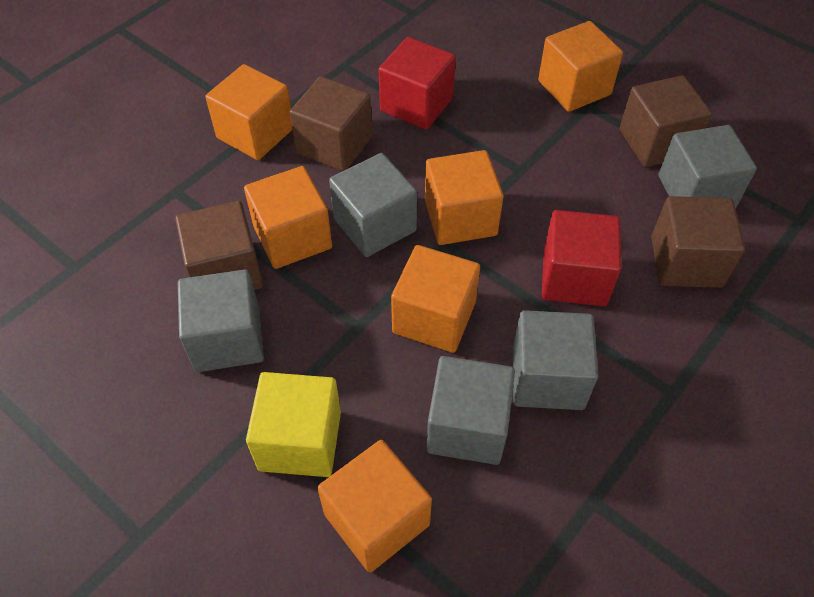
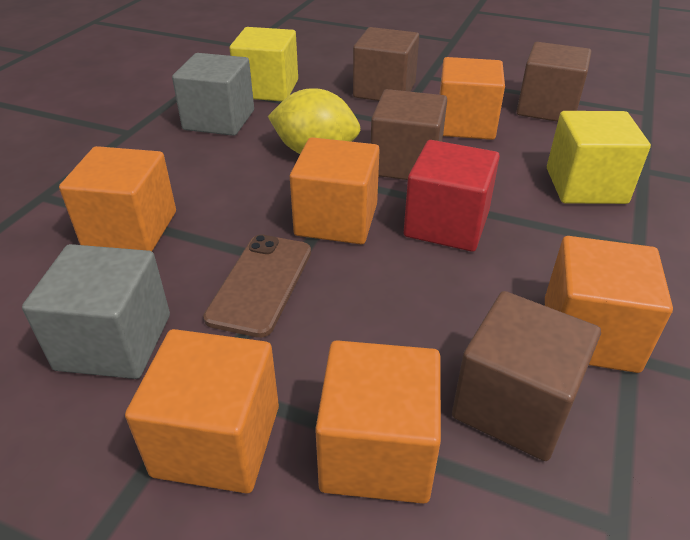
brown phone: none = 0 -> [203,234,311,338] = 1
grey cube: [178,269,264,372] [329,153,417,257] [426,356,515,465] [513,310,598,410] [658,125,757,208] = 5 -> [22,244,170,379] [172,53,254,136] = 2
red cube: [379,37,456,130] [542,210,621,306] = 2 -> [404,140,500,252] = 1
yellow cube: [246,372,341,477] = 1 -> [230,27,298,101] [547,111,651,204] = 2
yellow lemon: none = 0 -> [268,88,360,154] = 1

